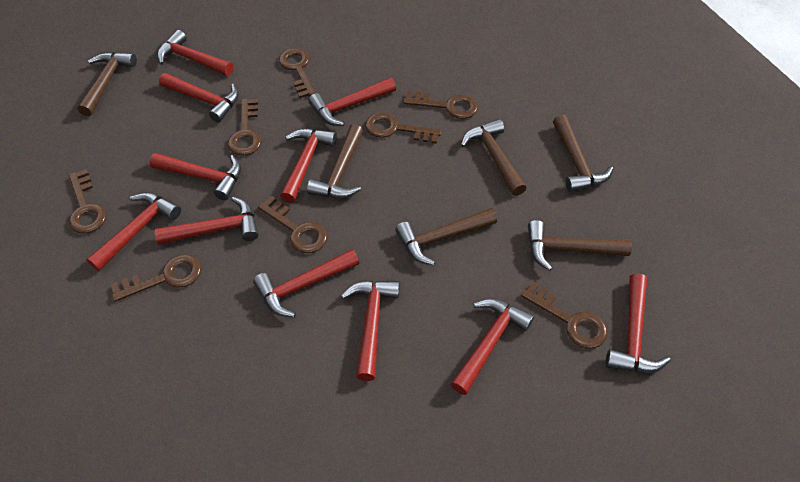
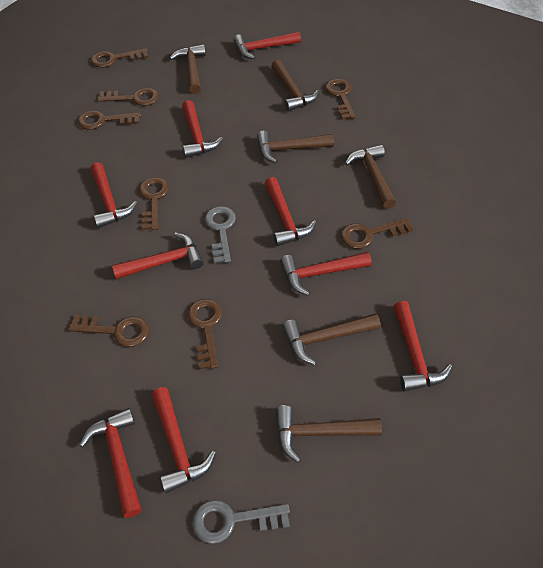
grey key: none = 0 -> [192,500,290,544] [205,206,236,263] = 2
red hammer: [86,192,181,271] [150,153,241,200] [155,197,259,245] [157,30,234,76] [159,73,239,122] [253,249,359,317] [280,128,337,203] [308,77,396,126] [341,281,400,381] [451,299,534,395] [605,273,671,373] = 11 -> [79,408,142,518] [91,162,137,228] [112,232,204,279] [152,387,216,493] [182,100,223,158] [233,32,301,59] [265,177,316,246] [280,252,372,296] [394,301,452,392] = 9

